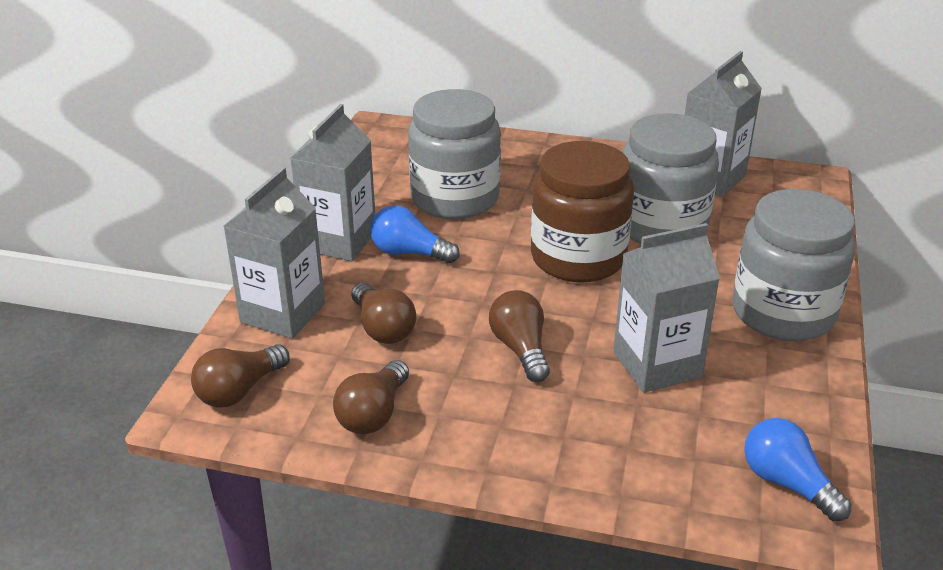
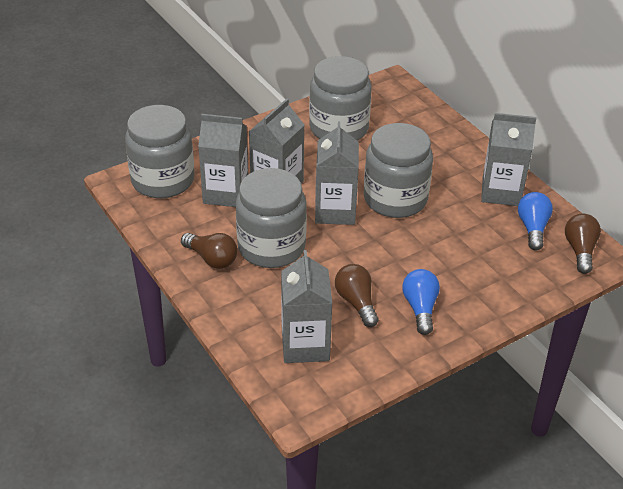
brown jar: [531,141,634,283] = 1 -> none = 0
brown light bulb: [191,344,289,407] [333,360,409,434] [351,283,416,344] [489,290,550,382] = 4 -> [181,233,237,269] [335,264,379,327] [565,213,601,274] = 3
grey carton: [224,167,325,339] [291,104,375,261] [613,223,720,393] [685,51,762,197] = 4 -> [198,114,248,207] [249,98,304,184] [281,250,332,363] [315,121,359,225] [481,113,536,206] = 5
grey jar: [408,89,501,219] [622,113,719,244] [732,189,856,341] = 3 -> [125,105,195,198] [236,168,307,268] [309,56,372,141] [364,123,433,218] = 4

